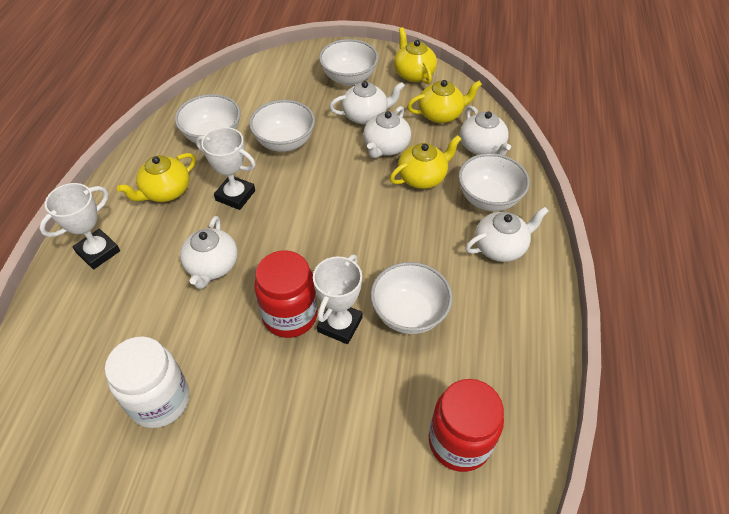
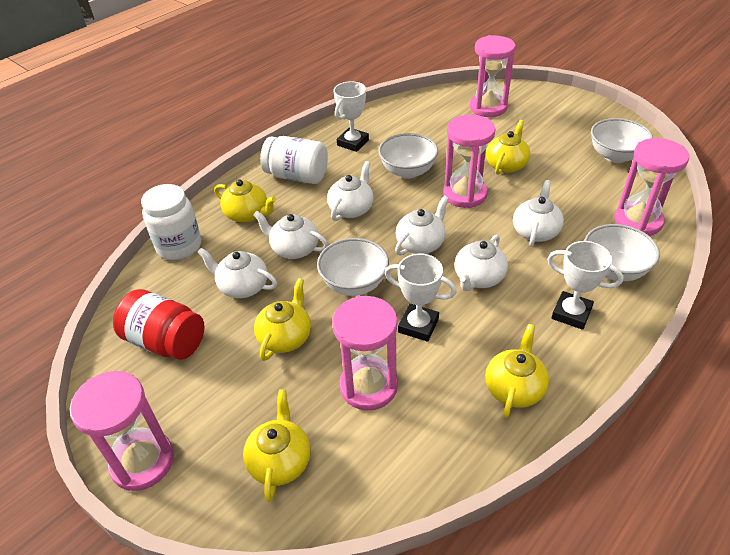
pink hourglass: none = 0 -> [69,371,174,491] [332,296,398,411] [443,115,495,208] [470,35,516,117] [614,138,689,236] = 5
red jar: [254,250,318,338] [429,379,504,472] = 2 -> [113,289,204,360] = 1
white bowl: [175,94,241,143] [249,100,315,152] [319,39,378,86] [371,262,453,334] [459,153,530,211] = 5 -> [317,238,389,296] [378,133,438,179] [584,224,660,281] [591,118,653,163] = 4
white jar: [105,337,189,428] = 1 -> [141,184,201,260] [260,136,328,184] = 2
white teapot: [180,216,238,289] [330,81,405,125] [363,106,411,158] [460,106,511,156] [465,207,549,262] = 5 -> [198,248,277,298] [253,211,328,259] [327,161,374,221] [395,195,449,256] [454,235,508,291] [513,180,564,247] = 6
yellow teapot: [117,153,196,202] [390,135,461,189] [394,27,437,84] [407,80,482,123] = 4 -> [214,179,276,223] [243,390,311,502] [254,278,311,361] [485,324,549,418] [486,120,530,175] = 5

